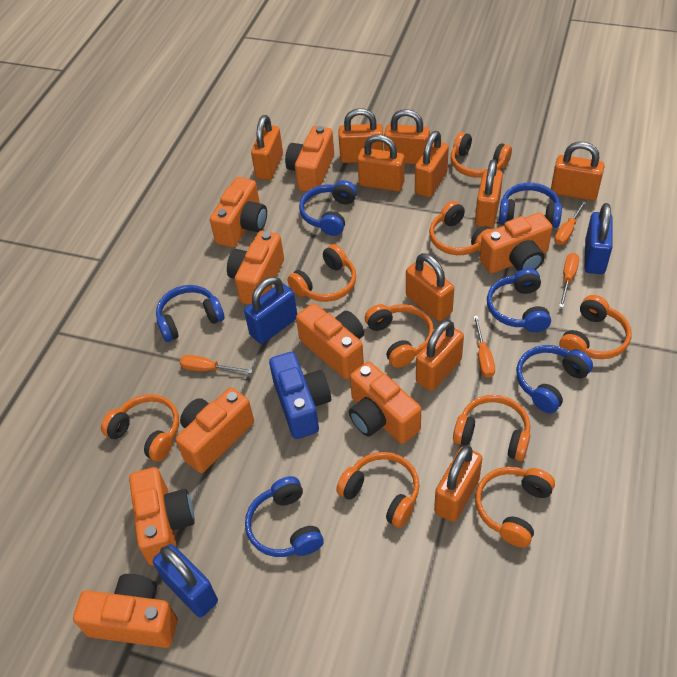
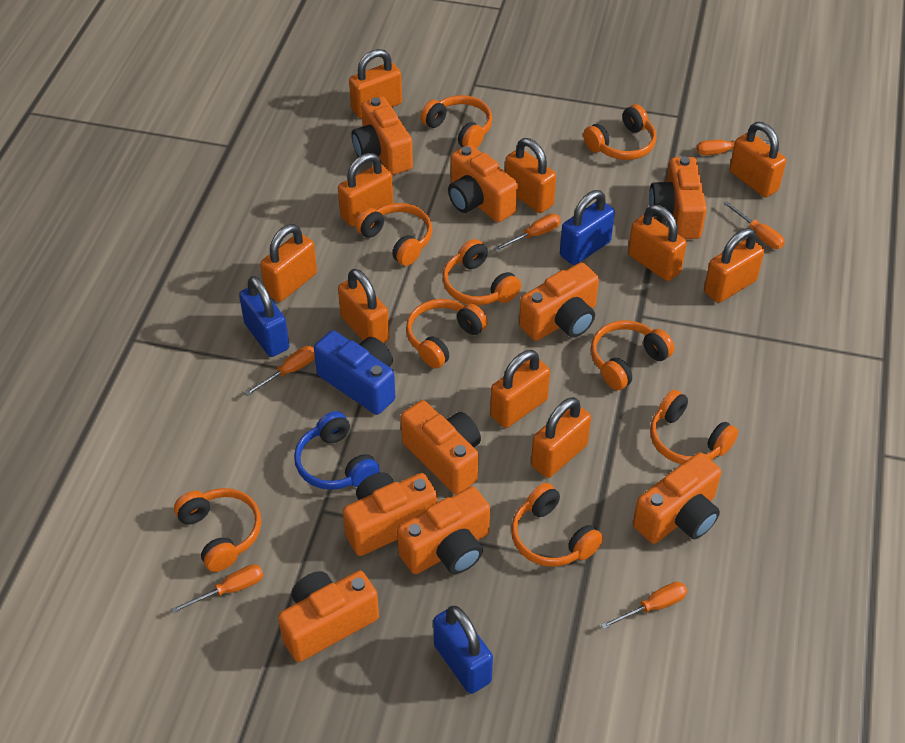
blue headphones: [156,285,225,342] [245,476,324,557] [299,180,357,236] [487,268,551,332] [499,183,562,228] [516,345,593,413] = 6 -> [294,411,380,490] = 1
orange screwdriver: [180,355,252,373] [473,316,495,378] [555,200,587,245] [559,253,579,308] = 4 -> [171,564,263,613] [245,346,315,396] [494,214,561,251] [601,582,688,629] [697,140,770,155] [723,201,785,249] = 6

